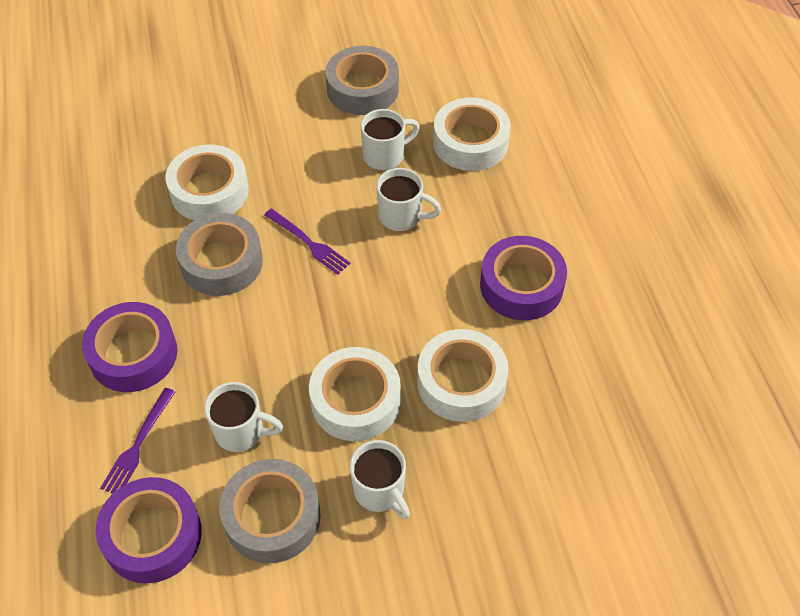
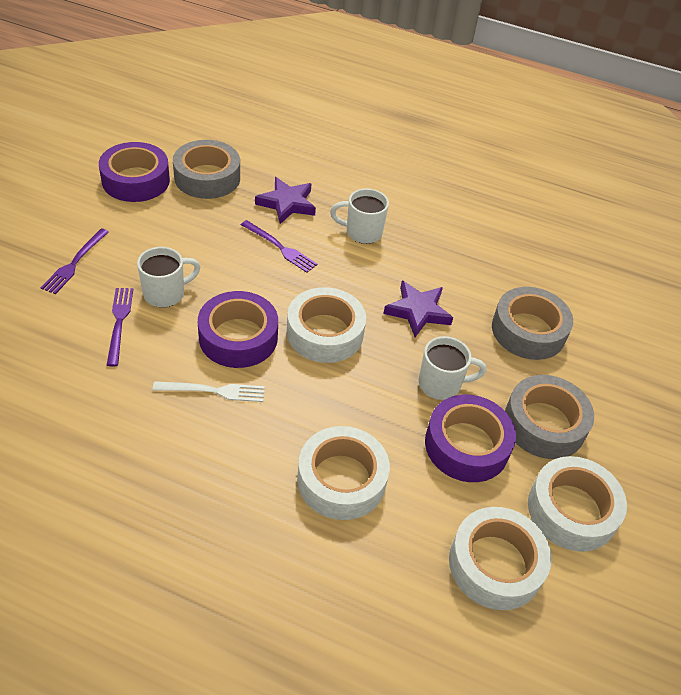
purple fork: [100,388,175,494] [264,209,351,275] = 2 -> [41,229,109,294] [107,288,133,366] [241,220,317,273] = 3
purple star: none = 0 -> [255,177,316,224] [383,280,453,337] = 2
white fork: none = 0 -> [153,381,265,402] = 1
white mug: [204,382,283,452] [350,440,410,519] [360,109,420,170] [376,168,441,231] = 4 -> [137,247,200,308] [330,188,389,244] [419,336,486,400] = 3

